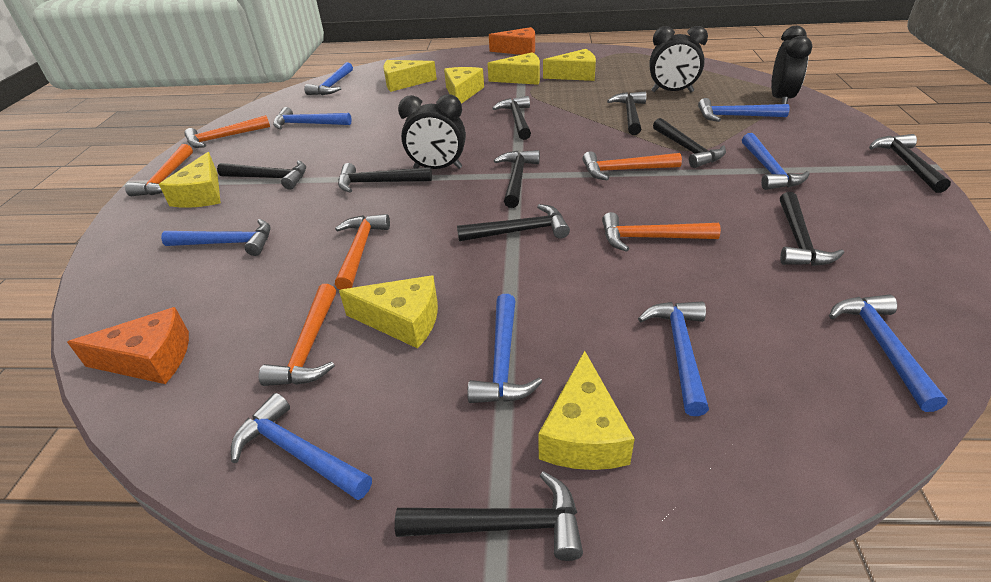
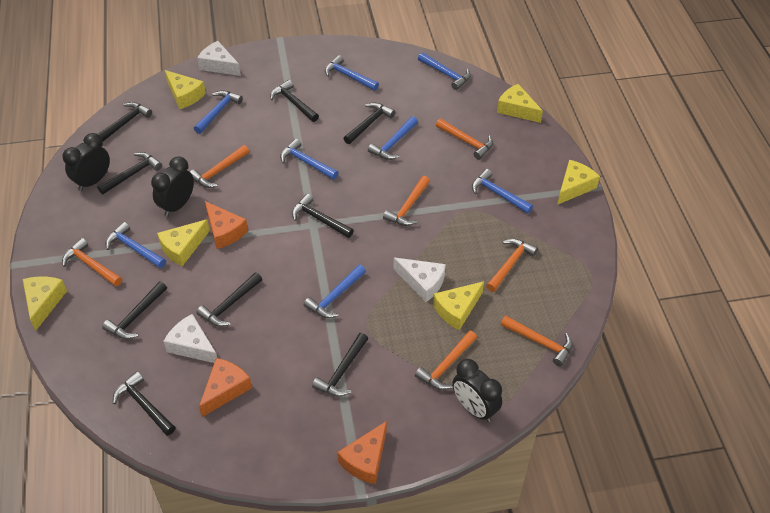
black hammer: [217,160,306,190] [338,163,432,192] [395,471,583,561] [457,204,570,241] [492,96,531,140] [494,150,540,208] [607,91,647,135] [653,118,726,168] [780,192,844,266] [869,134,951,193] = 10 -> [97,152,162,194] [98,102,152,141] [102,281,167,339] [113,371,176,436] [196,272,262,327] [270,80,319,122] [292,194,354,238] [312,333,368,397] [344,103,395,144] = 9
blue hammer: [161,219,271,256] [231,393,372,500] [273,107,352,130] [304,62,353,95] [467,294,542,403] [638,302,709,416] [698,98,790,122] [742,133,810,190] [829,295,948,412] = 9 -> [105,222,166,268] [194,90,243,134] [280,139,339,180] [304,265,366,318] [325,55,379,91] [368,116,418,160] [418,53,471,90] [472,169,533,214] = 8
orange cheese: [67,307,189,384] [489,27,535,55] = 2 -> [199,358,252,417] [205,201,248,249] [337,421,387,484] = 3
orange hammer: [125,144,193,196] [184,115,270,148] [259,284,336,386] [335,214,390,290] [582,151,682,180] [602,212,721,252] = 6 -> [62,238,122,287] [190,145,249,188] [383,176,430,226] [415,331,477,390] [436,119,493,160] [486,239,538,292] [501,316,573,366] = 7
white cheese: none = 0 -> [163,314,217,363] [197,41,241,76] [393,258,446,302] = 3
yellow cheese: [159,152,221,208] [339,275,438,349] [383,60,437,92] [444,67,484,104] [488,52,540,85] [538,351,635,470] [543,49,596,81] = 7 -> [23,276,67,331] [157,219,210,266] [165,70,206,109] [433,281,484,330] [497,84,543,123] [557,160,600,205] = 6

